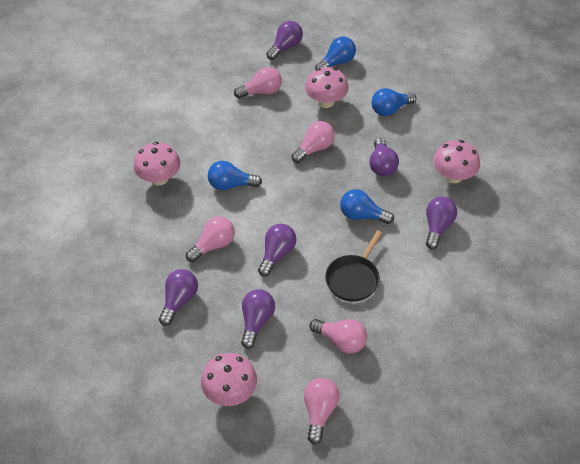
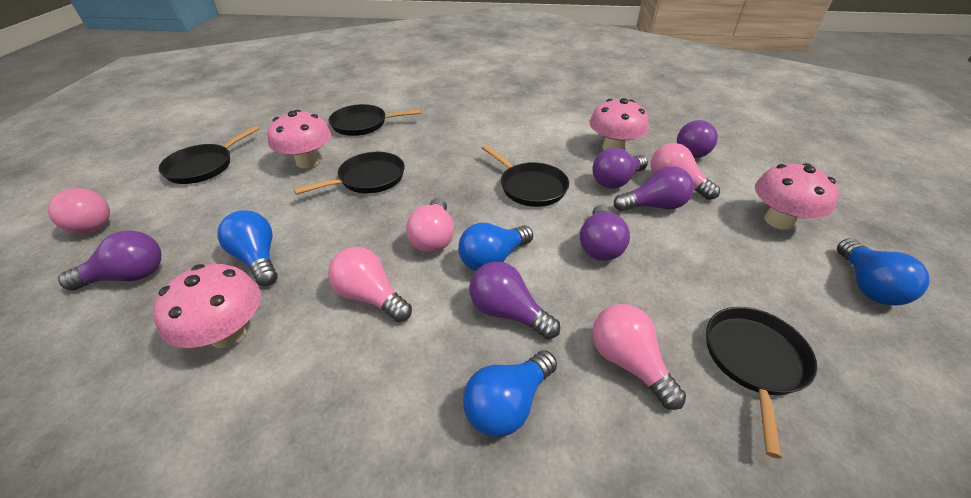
black pan: [325,230,382,302] = 1 -> [158,125,259,184] [294,152,405,195] [329,104,421,136] [482,145,569,207] [706,307,817,459] = 5

